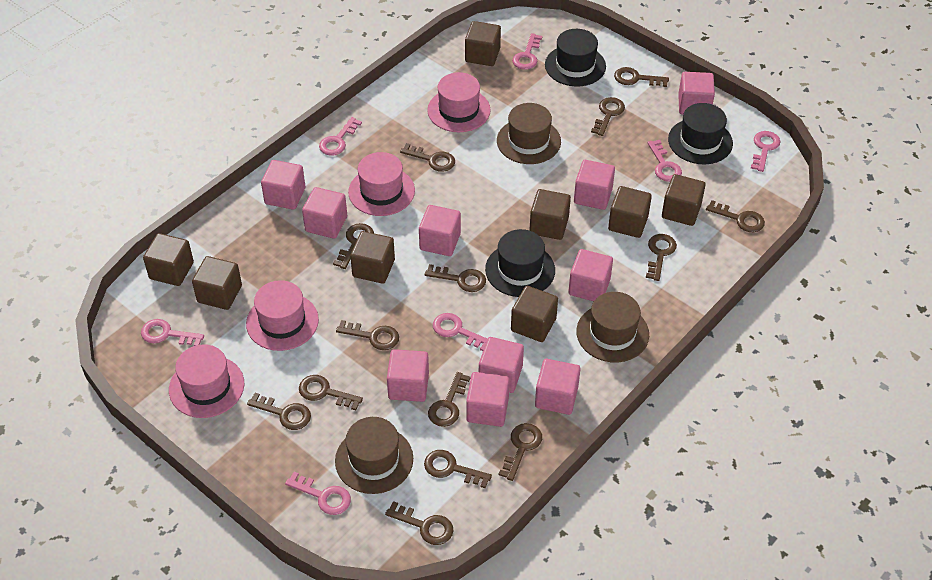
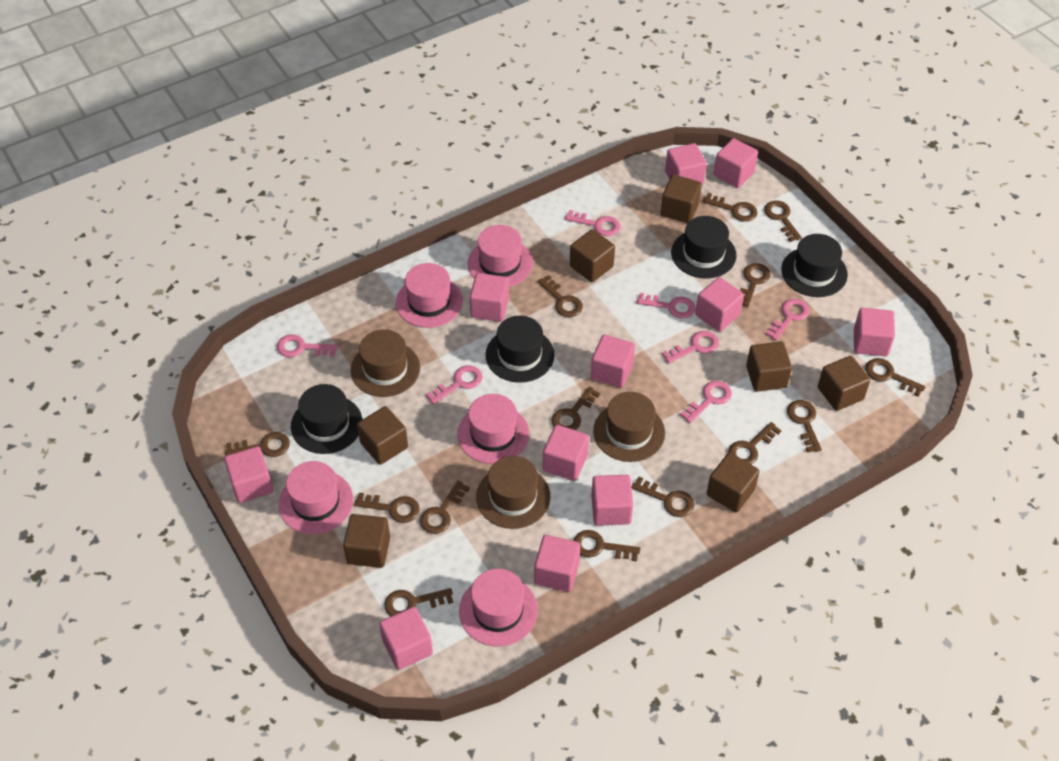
black hat: [485,229,555,297] [545,29,606,86] [668,103,733,164] = 3 -> [291,384,363,454] [486,316,555,383] [671,216,737,278] [781,234,848,297] = 4
brown cube: [143,233,194,286] [192,256,242,310] [350,231,395,284] [465,21,501,66] [511,286,558,342] [529,189,571,240] [608,186,652,238] [662,174,706,226] = 8 -> [343,514,390,568] [357,406,408,465] [570,229,615,282] [661,175,702,223] [707,453,760,512] [746,342,792,392] [818,356,870,411] = 7
pink cube: [261,160,306,210] [302,187,347,239] [387,349,429,402] [419,205,461,256] [466,372,510,427] [479,337,524,393] [535,359,580,415] [568,249,613,301] [574,160,615,210] [678,72,715,115] = 10 -> [224,446,273,503] [379,607,433,670] [470,273,509,322] [534,535,581,592] [543,425,589,481] [591,334,635,388] [591,475,633,526] [665,143,707,184] [695,277,744,332] [714,138,758,188] [854,308,895,356] = 11
pink hat: [169,344,244,418] [246,280,319,351] [348,152,415,216] [427,72,491,132] = 4 -> [278,461,353,534] [396,263,463,328] [457,394,529,464] [459,569,538,647] [467,225,533,287] = 5

